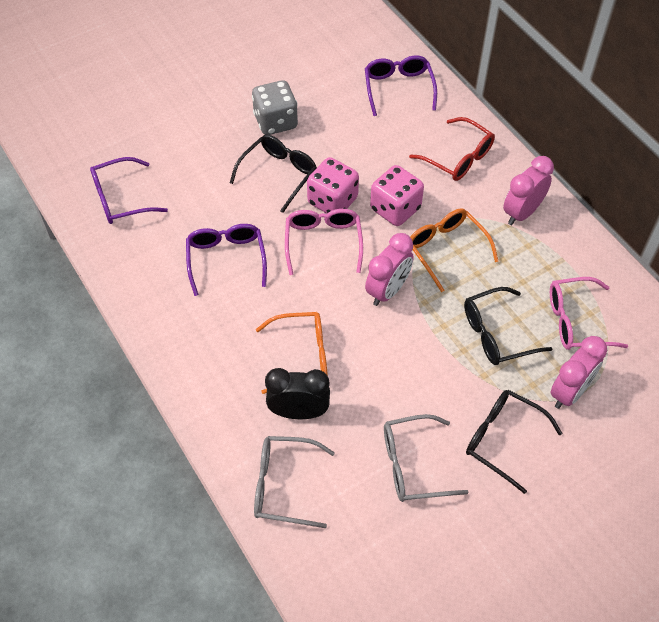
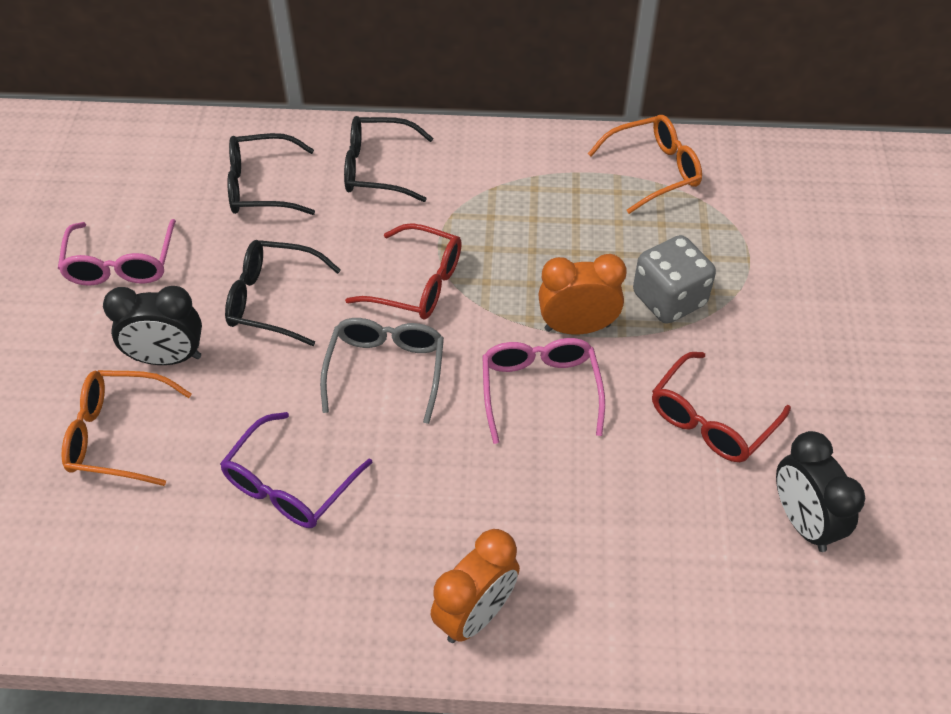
black clock: [265,368,330,419] = 1 -> [103,286,202,365] [776,431,865,552] = 2
grey glasses: [254,436,335,528] [384,414,469,502] = 2 -> [320,318,444,424] = 1
orange clock: none = 0 -> [431,529,520,643] [538,254,627,335] = 2
pink clock: [365,233,414,306] [503,156,554,225] [550,336,607,409] = 3 -> none = 0
pink dice: [307,157,359,213] [370,165,424,226] = 2 -> none = 0
purple glasses: [90,157,168,224] [186,224,267,296] [365,55,437,116] = 3 -> [220,412,373,528] = 1
red glasses: [409,117,495,181] = 1 -> [345,223,462,319] [652,352,791,462] = 2

